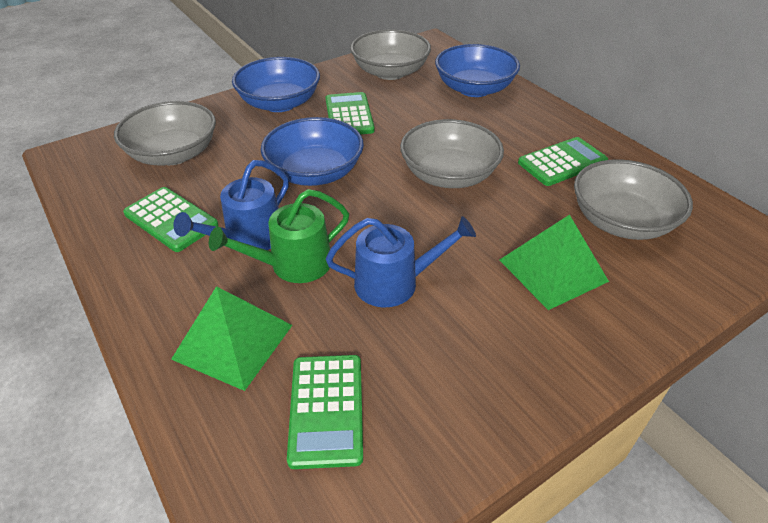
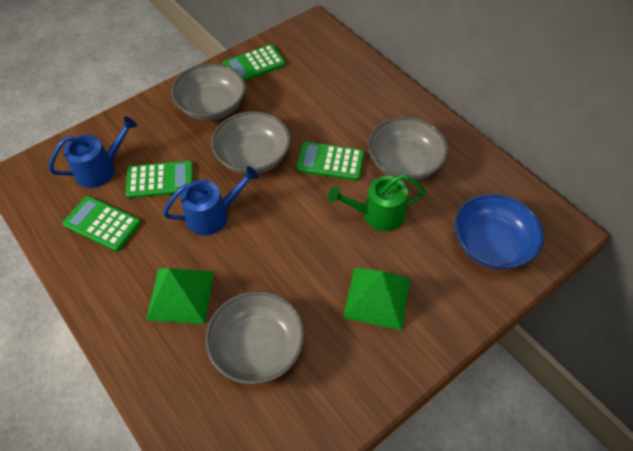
blue bowl: [232,57,320,112] [261,117,364,186] [435,44,520,97] = 3 -> [454,194,544,270] = 1

